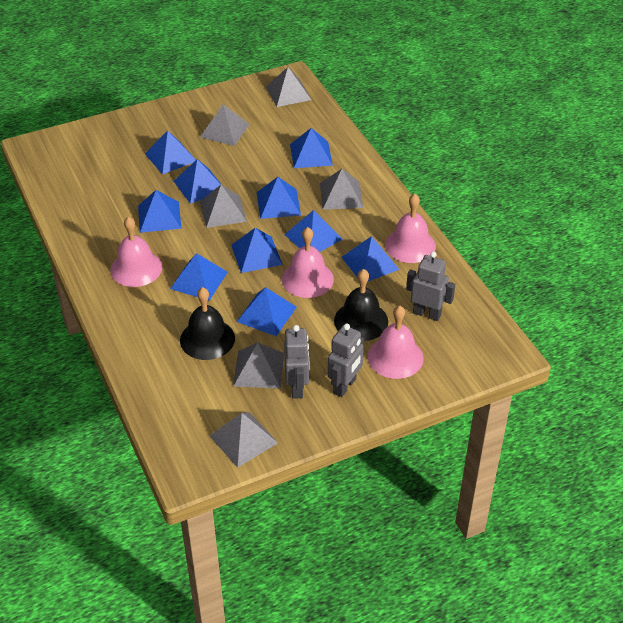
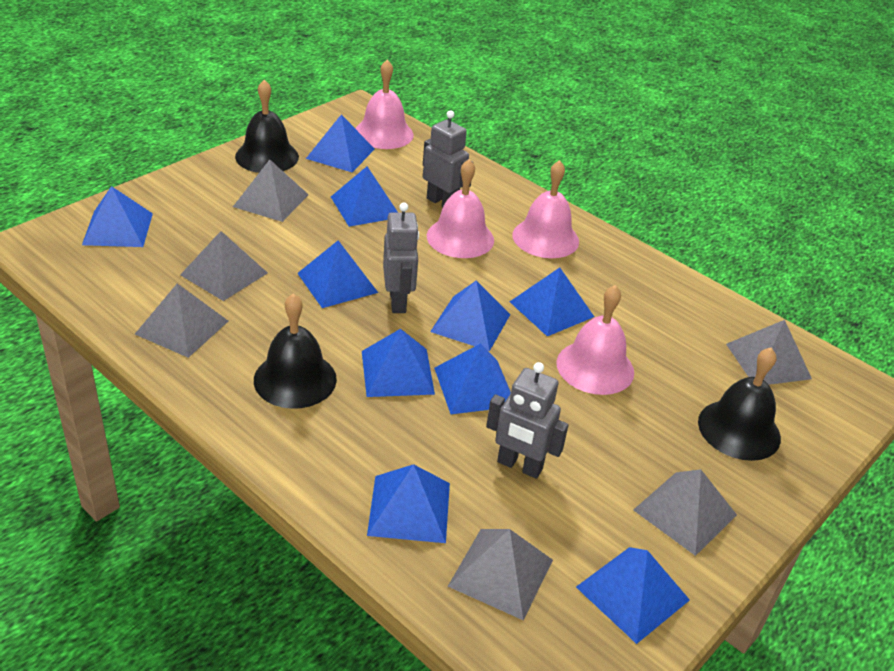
black bell: [180,287,235,360] [334,269,388,341] = 2 -> [235,80,299,173] [254,293,337,409] [698,347,781,461] = 3

